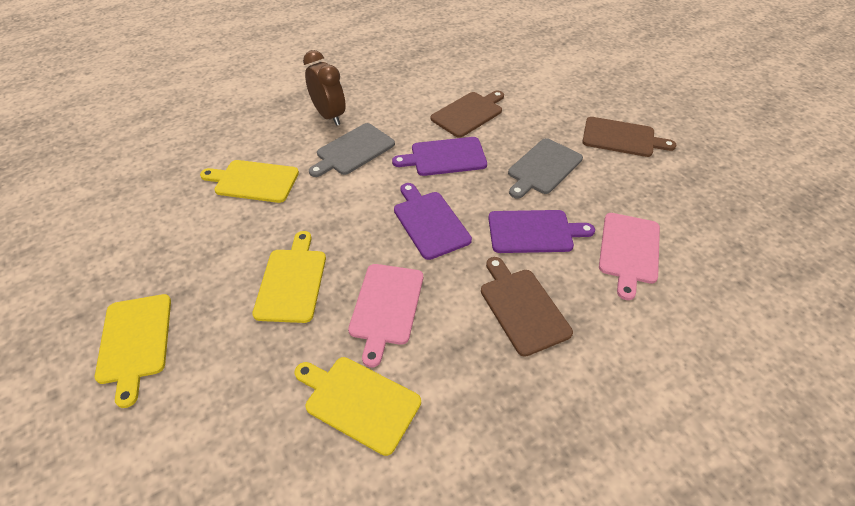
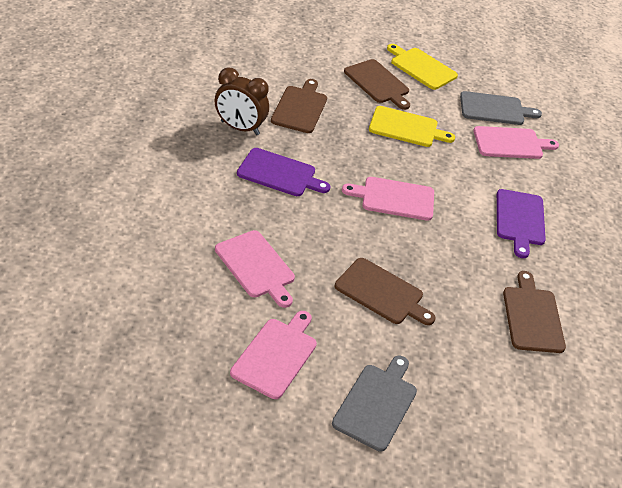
brown cutting board: [430,90,504,138] [481,257,573,357] [582,117,677,157] = 3 -> [271,79,327,133] [335,258,436,325] [344,59,410,110] [503,271,566,353] = 4
pink cutting board: [348,264,423,367] [599,213,660,300] = 2 -> [215,230,295,308] [230,311,317,399] [342,177,434,221] [473,126,559,159] = 4
purple cutting board: [392,137,487,176] [394,183,472,260] [488,210,595,253] = 3 -> [237,148,331,196] [497,189,546,258] = 2
yellow cutting board: [95,294,171,408] [200,160,299,203] [252,231,326,323] [294,357,421,456] = 4 -> [369,106,455,147] [387,44,458,90] = 2

